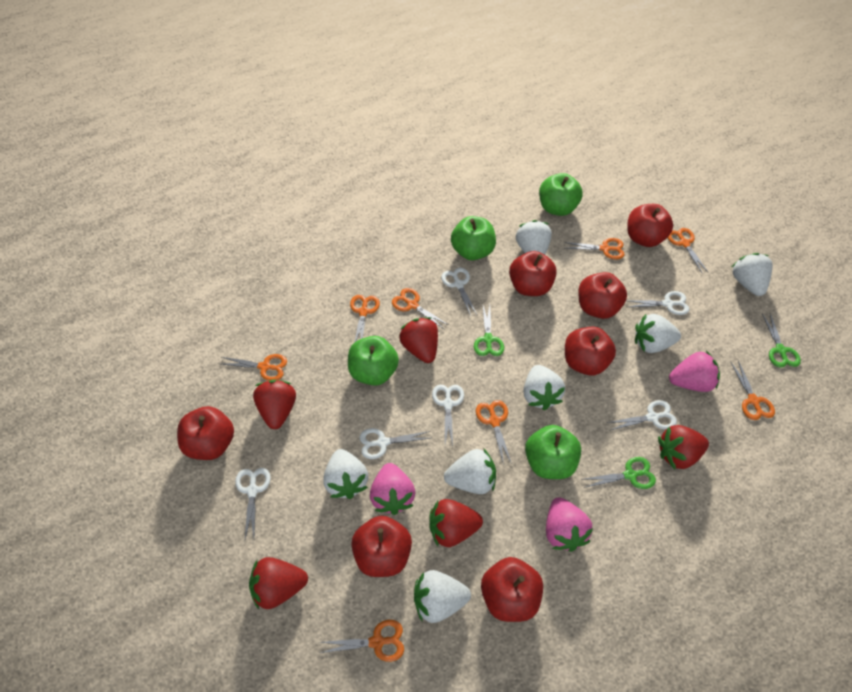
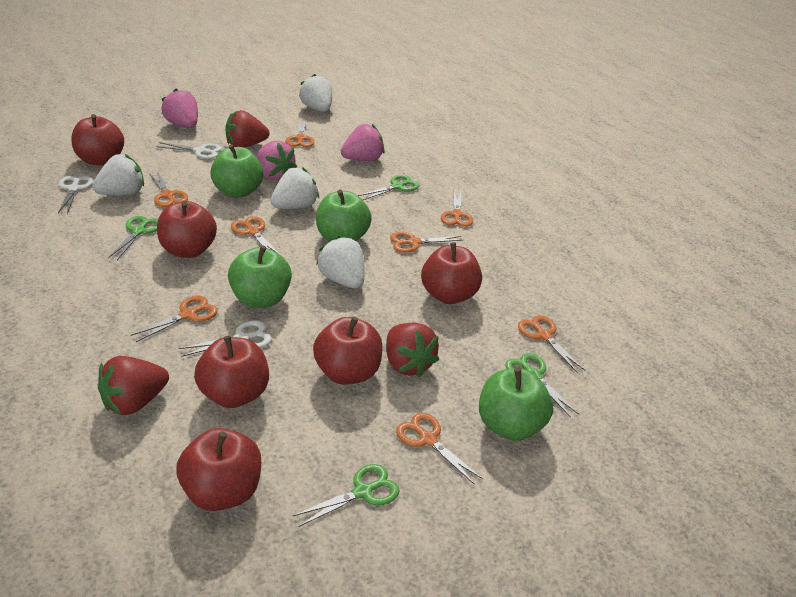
green scissors: [474,305,504,356] [584,457,656,489] [762,314,801,368] = 3 -> [108,216,158,260] [293,464,400,527] [358,175,419,200] [505,353,579,418] = 4
red apple: [177,406,234,460] [351,516,412,577] [481,557,543,622] [509,251,557,296] [565,327,616,375] [578,272,627,319] [627,204,673,247] = 7 -> [72,114,124,165] [157,201,217,258] [177,428,261,511] [194,336,269,408] [313,317,383,385] [421,242,482,304] = 6
red strawberry: [249,557,308,609] [253,380,296,429] [400,317,438,363] [429,499,483,547] [658,425,709,469] = 5 -> [98,356,169,415] [225,110,270,148] [386,323,439,377] = 3
white scissors: [235,468,271,539] [359,428,431,459] [432,385,464,446] [441,268,478,316] [607,400,677,430] [628,291,689,315] = 6 -> [58,176,93,214] [156,142,222,159] [179,321,272,357] = 3
white strawberry: [323,449,368,499] [414,570,471,623] [444,448,496,494] [516,220,552,255] [524,365,565,410] [635,314,681,353] [732,253,773,296] = 7 -> [92,154,144,196] [271,167,319,209] [299,74,332,112] [316,236,365,288] = 4

